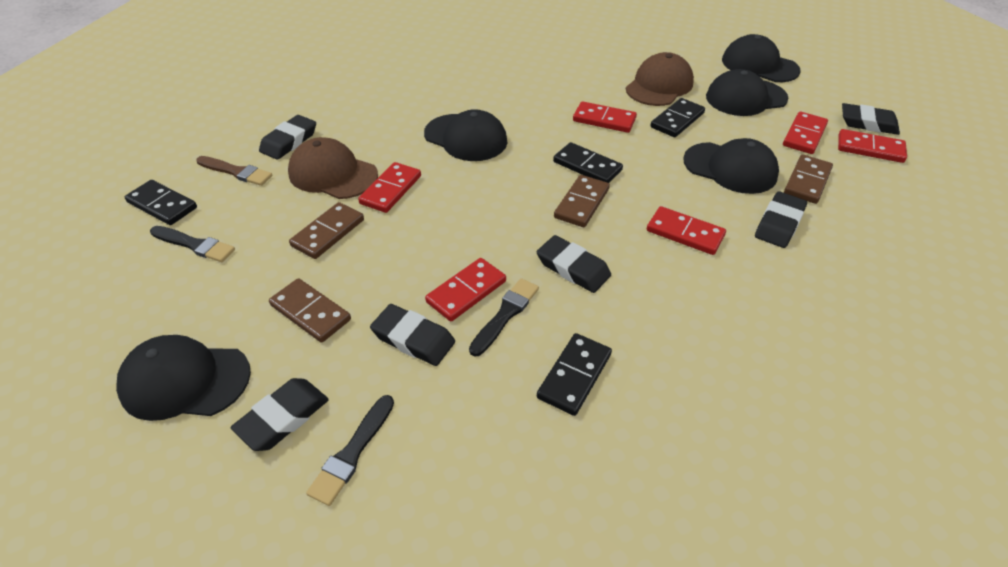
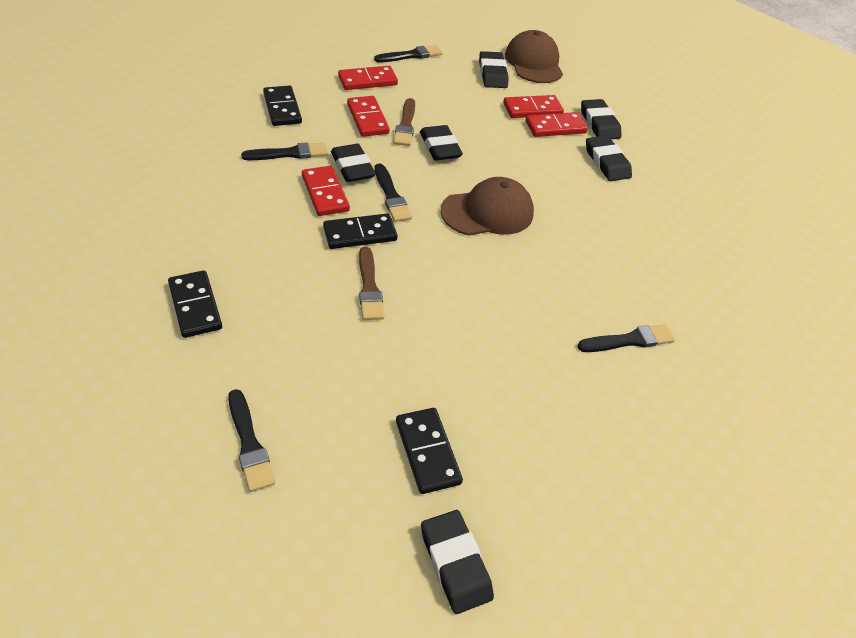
black brush: [150,226,235,262] [306,395,394,506] [469,278,539,357] = 3 -> [228,389,275,492] [241,142,328,160] [374,45,442,62] [374,163,412,222] [577,324,675,352] = 5
black cap: [116,335,251,421] [424,109,507,161] [683,138,779,194] [706,69,788,116] [722,34,801,82] = 5 -> none = 0
brown brush: [196,156,273,186] = 1 -> [359,247,384,320] [393,98,415,146] = 2
brown domino: [269,278,351,343] [289,202,364,259] [554,175,610,227] [784,155,833,204] = 4 -> none = 0
red domino: [358,162,421,213] [425,258,506,321] [573,101,637,133] [647,206,726,255] [783,112,828,154] [838,129,907,163] = 6 -> [302,166,350,216] [338,66,398,90] [347,96,390,137] [503,95,564,118] [526,112,588,137] = 5

